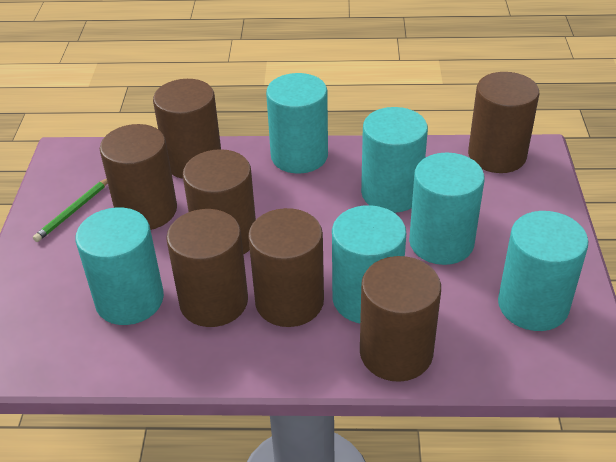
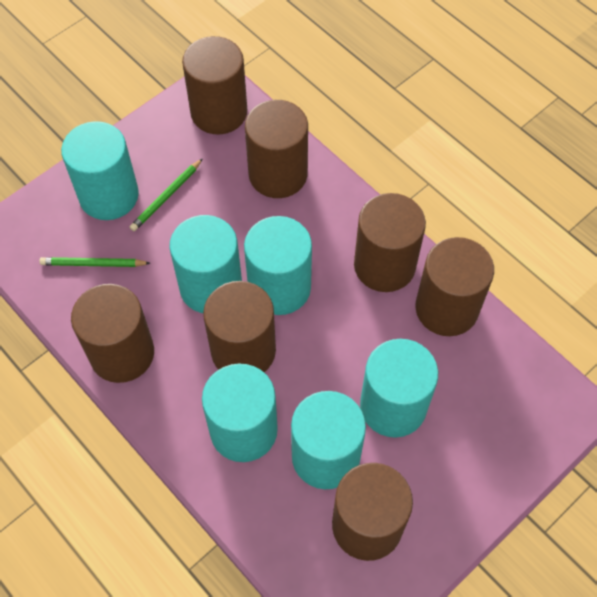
green pencil: [33,178,108,242] = 1 -> [39,257,150,267] [130,158,203,231] = 2

